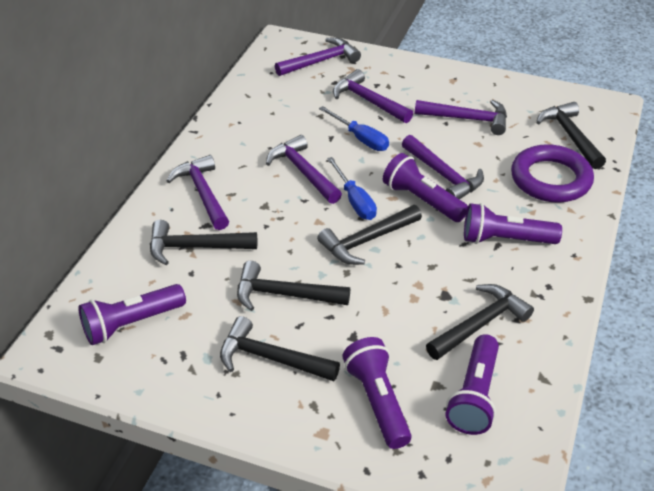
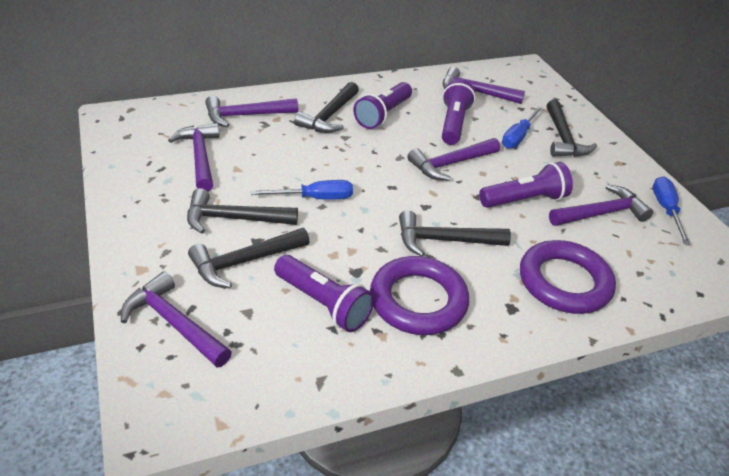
black hammer: [150,220,257,265] [220,316,340,381] [237,261,350,311] [317,205,422,265] [426,284,534,360] [536,102,606,169] = 6 -> [187,188,298,234] [188,228,310,288] [294,82,359,133] [399,210,511,257] [547,100,597,157] = 5
blue screwdriver: [319,106,389,151] [327,157,377,220] = 2 -> [251,180,353,200] [502,106,543,149] [653,177,691,245] = 3
purple flashlight: [78,284,186,345] [342,337,411,449] [383,153,468,222] [446,334,499,435] [464,203,562,244] = 5 -> [274,255,374,332] [353,82,412,129] [442,79,476,145] [479,162,573,208] = 4
purple ring: [511,144,594,203] = 1 -> [370,256,469,335] [520,240,616,314] = 2

